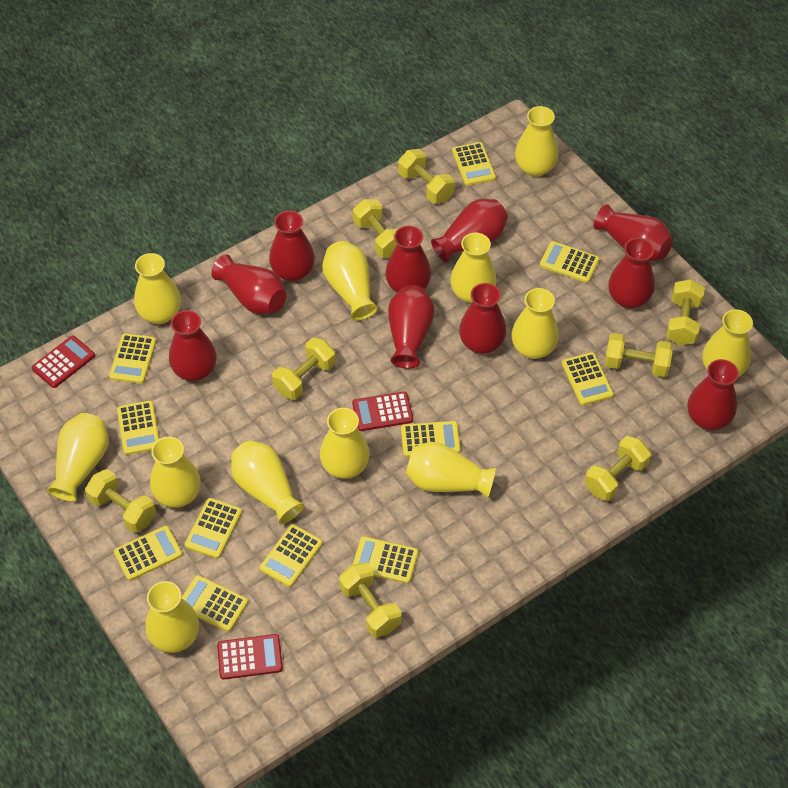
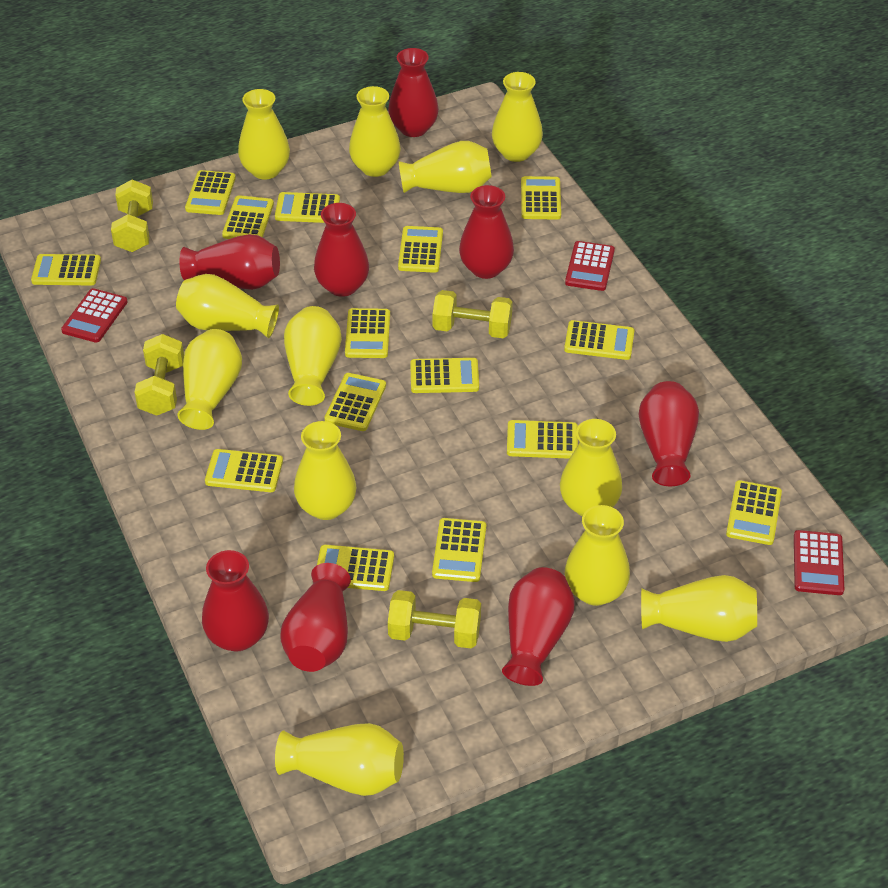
red vase: [169,310,217,381] [211,255,286,314] [269,211,315,282] [385,226,431,292] [388,285,435,369] [431,199,508,263] [459,283,506,354] [594,204,673,262] [608,238,655,309] [687,359,739,430] = 10 -> [179,234,280,290] [202,550,269,651] [280,563,351,672] [314,203,369,297] [388,48,439,137] [459,185,514,279] [502,567,575,686] [638,381,699,486] = 8
yellow calculator: [109,333,156,384] [114,526,183,581] [117,400,159,455] [181,575,248,632] [185,498,242,559] [260,524,322,587] [352,536,418,584] [401,421,461,457] [452,142,496,186] [540,241,600,283] [562,352,614,405] = 11 -> [31,254,101,286] [185,170,236,215] [205,449,283,492] [222,195,274,239] [275,192,340,223] [317,545,394,591] [324,373,386,431] [345,308,390,358] [398,226,443,273] [410,358,479,393] [432,518,486,582] [507,420,578,459] [521,176,561,220] [564,320,635,360] [726,480,782,545] = 15
yellow dumbbell: [85,469,156,533] [272,337,336,400] [339,562,402,638] [353,199,398,258] [398,149,455,204] [585,436,651,501] [605,333,673,377] [666,279,705,345] = 8 -> [111,180,153,252] [135,334,184,416] [388,590,481,649] [433,290,513,338] = 4

